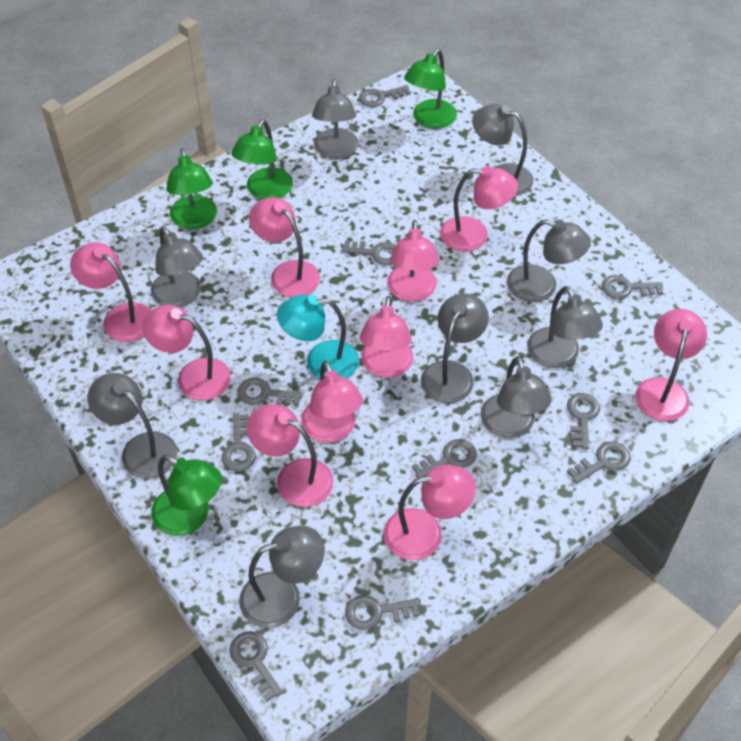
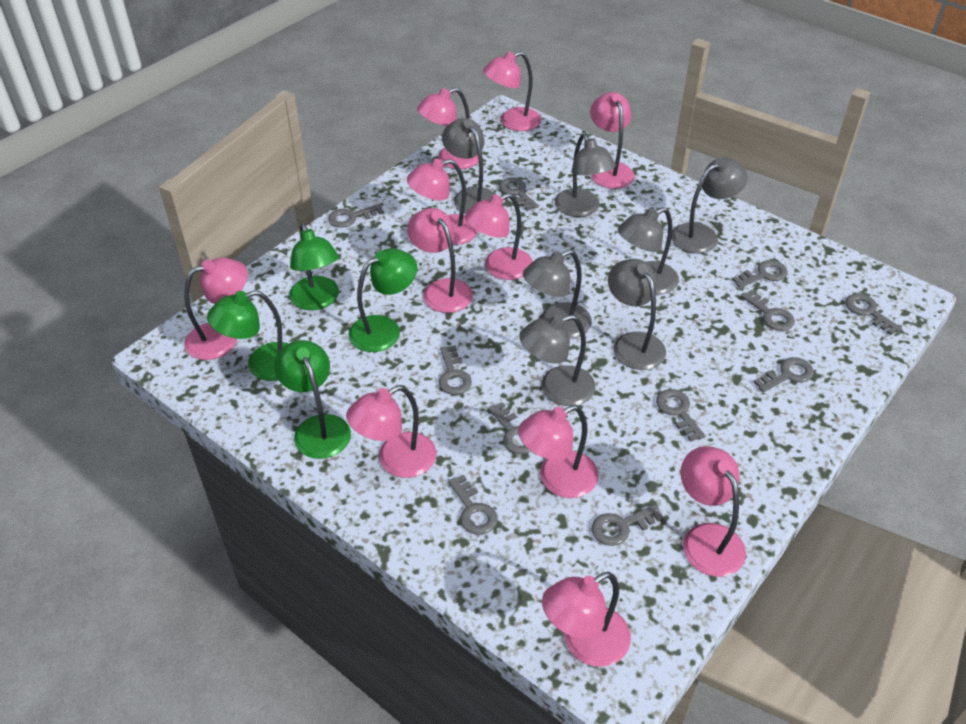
grey key: [222,414,256,471] [229,631,283,702] [237,378,303,406] [342,241,396,265] [345,595,419,630] [359,85,411,107] [412,439,477,478] [567,393,600,449] [567,441,631,484] [602,275,663,299] = 10 -> [328,204,384,228] [439,346,472,395] [448,475,498,535] [488,402,531,454] [499,177,539,211] [592,504,664,546] [656,389,705,441] [732,260,788,288] [741,290,795,331] [754,357,814,392] [845,293,902,335] = 11
grey lamp: [87,373,178,479] [151,226,203,307] [239,526,325,628] [312,79,359,159] [421,293,489,403] [472,104,533,196] [480,356,551,438] [507,219,591,302] [527,286,603,368] = 9 -> [442,118,496,214] [519,314,595,406] [523,250,592,338] [555,134,616,217] [608,259,666,370] [618,207,679,295] [672,157,748,253] = 7
pink lamp: [70,242,151,342] [142,305,231,401] [247,404,334,507] [249,197,320,297] [301,361,363,443] [360,296,413,378] [384,465,476,560] [387,220,439,302] [440,166,518,251] [635,309,707,421] = 10 -> [184,258,248,360] [346,385,437,478] [407,159,478,245] [407,208,473,313] [417,88,479,169] [465,193,533,280] [483,51,542,131] [518,405,599,498] [542,572,631,667] [590,92,635,189] [681,446,746,577] = 11
turquoise lamp: [277,295,359,379] = 1 -> none = 0

